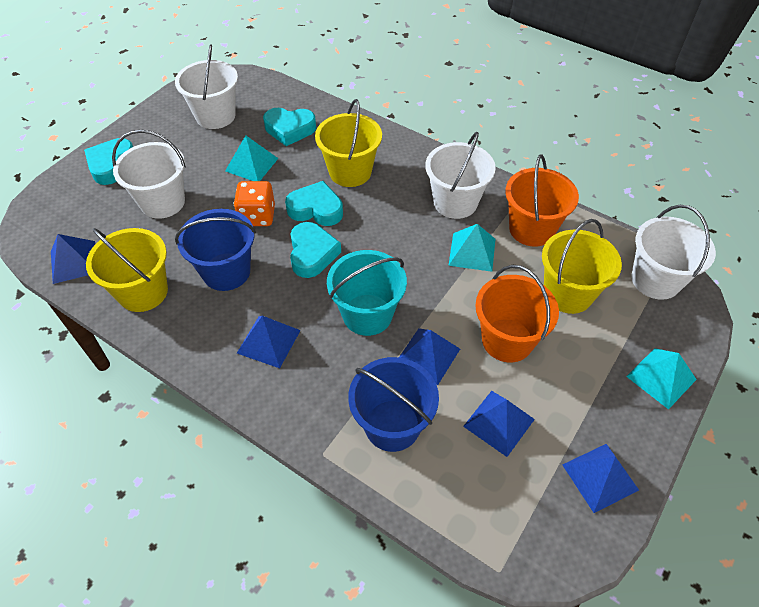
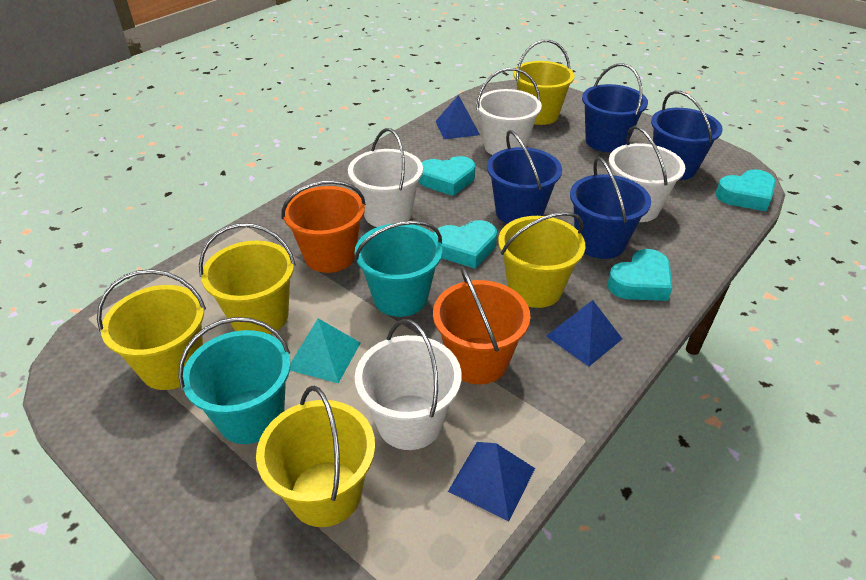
blue bucket: [175,209,256,291] [348,357,439,452] = 2 -> [487,130,562,224] [570,157,651,259] [582,63,648,152] [651,91,723,180] = 4
blue pyramid: [51,234,95,284] [237,316,301,368] [399,328,460,385] [463,391,535,457] [562,444,639,513] = 5 -> [436,95,480,139] [448,442,535,522] [546,300,622,367] = 3
orange dice: [234,181,275,226] = 1 -> none = 0
turquoise bucket: [327,250,407,336] = 1 -> [178,317,290,444] [354,221,442,317] = 2
turquoise pyramid: [225,136,279,181] [448,224,495,272] [626,348,697,410] = 3 -> [290,318,360,383] = 1
yellow bucket: [86,228,168,312] [315,99,382,187] [542,219,622,314] = 3 -> [97,269,206,390] [199,223,296,334] [256,386,375,527] [498,212,586,308] [513,40,575,125] = 5

